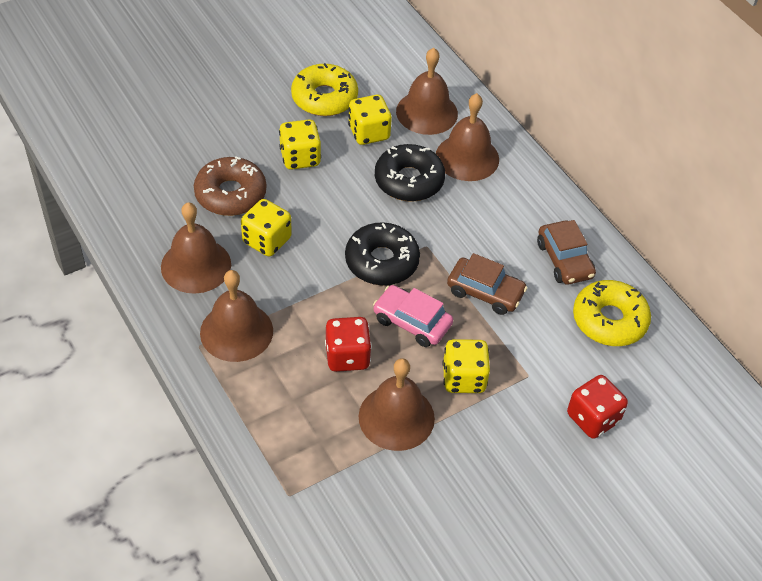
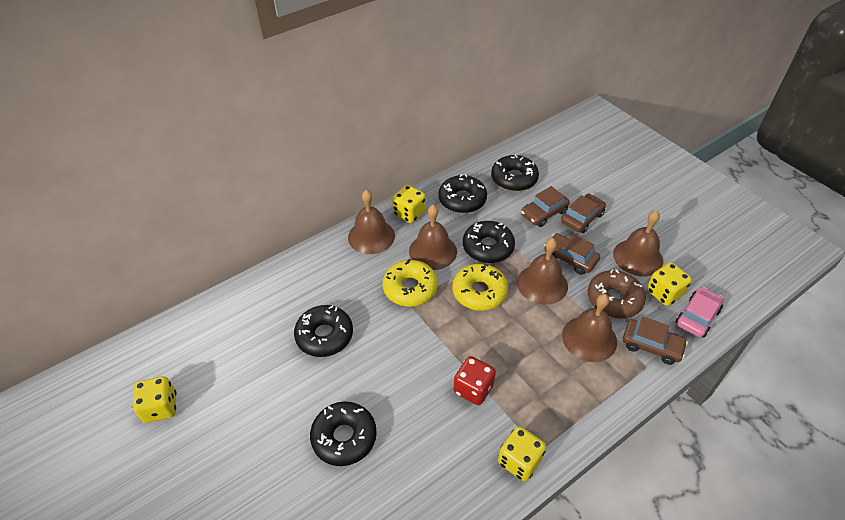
black donut: [345,222,420,286] [375,144,445,202] = 2 -> [294,305,353,357] [310,401,377,466] [439,174,487,213] [463,221,515,263] [491,155,539,191] = 5
brown car: [447,253,527,315] [537,220,596,285] = 2 -> [521,186,570,227] [544,233,600,275] [561,194,606,233] [623,316,688,365] = 4
red dice: [325,317,372,372] [567,375,628,439] = 2 -> [454,356,496,405] = 1

